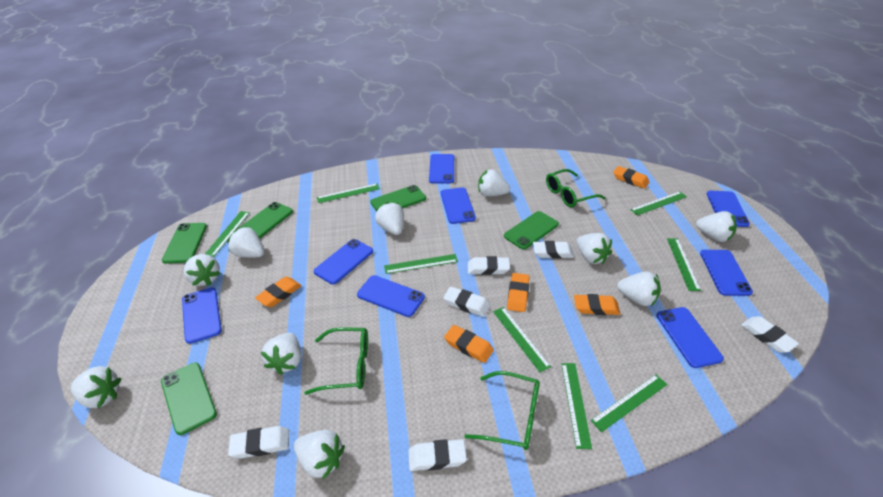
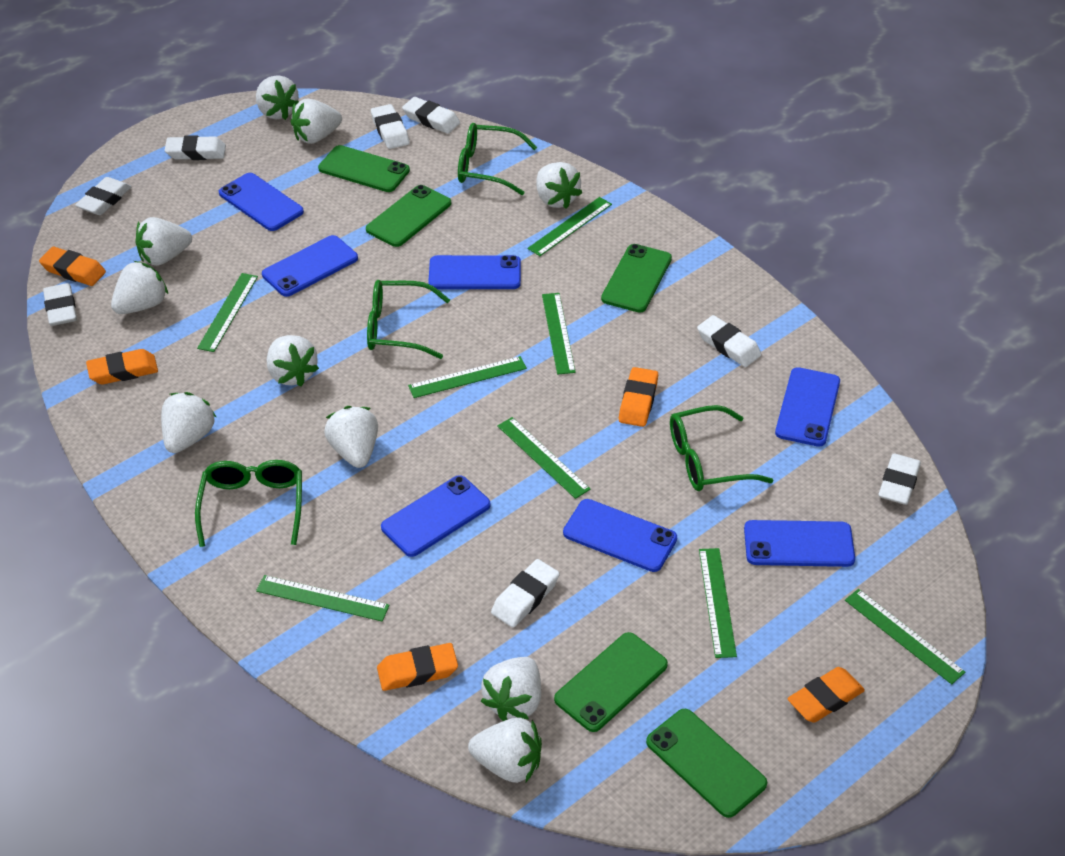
blue phone: [182,288,222,344] [314,239,373,284] [357,275,425,317] [429,154,454,183] [441,187,476,224] [657,307,724,368] [700,250,753,296] [707,191,750,227] = 8 -> [219,173,304,231] [262,235,358,297] [381,475,490,557] [428,255,521,289] [563,499,677,572] [744,520,855,567] [775,367,840,447] = 7
green glasses: [304,327,368,395] [464,371,540,450] [546,169,606,207] = 3 -> [195,460,302,547] [367,280,450,359] [458,123,537,195] [670,405,773,491] = 4
white eraser: [228,426,289,459] [408,439,467,471] [443,286,490,317] [468,256,510,275] [533,241,574,259] [741,316,799,353] = 6 -> [43,283,77,326] [75,177,131,215] [165,135,226,160] [371,104,410,149] [402,97,460,134] [491,559,560,627] [697,315,761,367] [879,454,921,505] = 8

